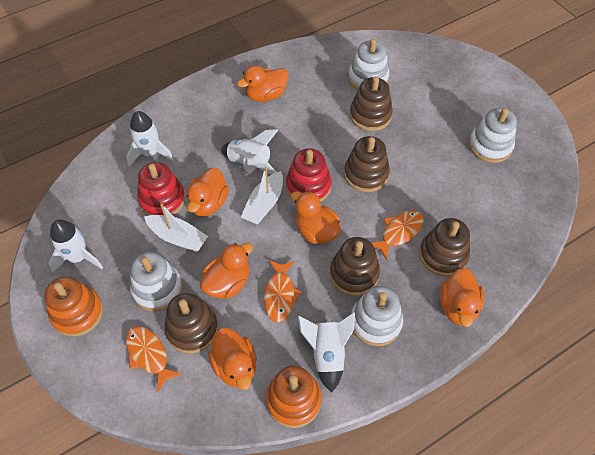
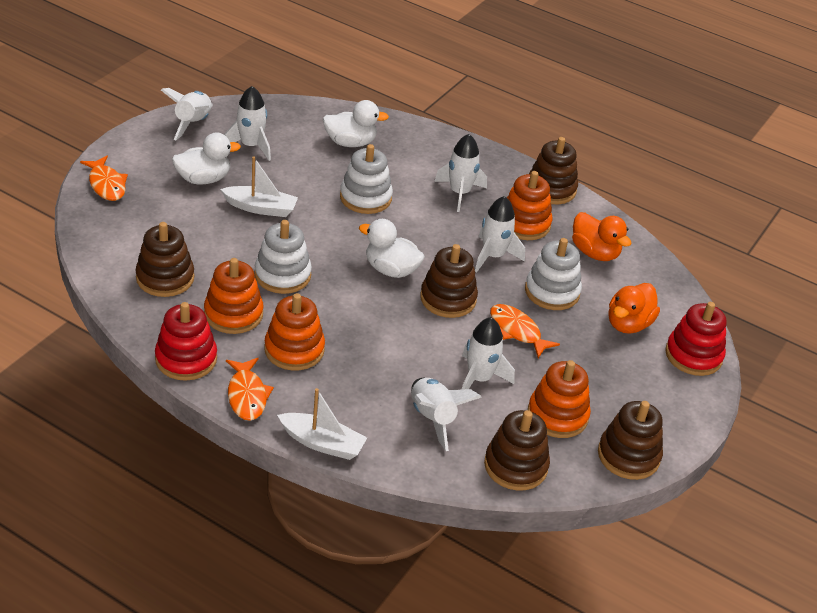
orange duck: [186,167,229,217] [200,243,253,299] [208,328,257,390] [237,65,288,102] [291,191,341,244] [440,268,485,327] = 6 -> [572,212,632,261] [608,283,660,334] = 2
orange stacking toy: [44,276,103,337] [266,366,322,428] = 2 -> [204,258,263,334] [264,293,325,371] [507,171,552,240] [528,360,591,438] = 4
white duck: none = 0 -> [172,133,241,185] [323,100,389,147] [359,219,425,278] = 3
white rocket: [49,219,103,273] [126,111,174,166] [221,129,278,175] [298,313,355,393] = 4 -> [161,88,213,140] [224,86,271,161] [411,378,482,451] [434,134,487,212] [462,317,515,389] [475,196,525,272] = 6
white stacking toy: [130,252,183,312] [348,39,389,90] [351,286,403,346] [469,108,517,163] = 4 -> [254,220,312,294] [340,144,393,214] [525,238,582,310] = 3

